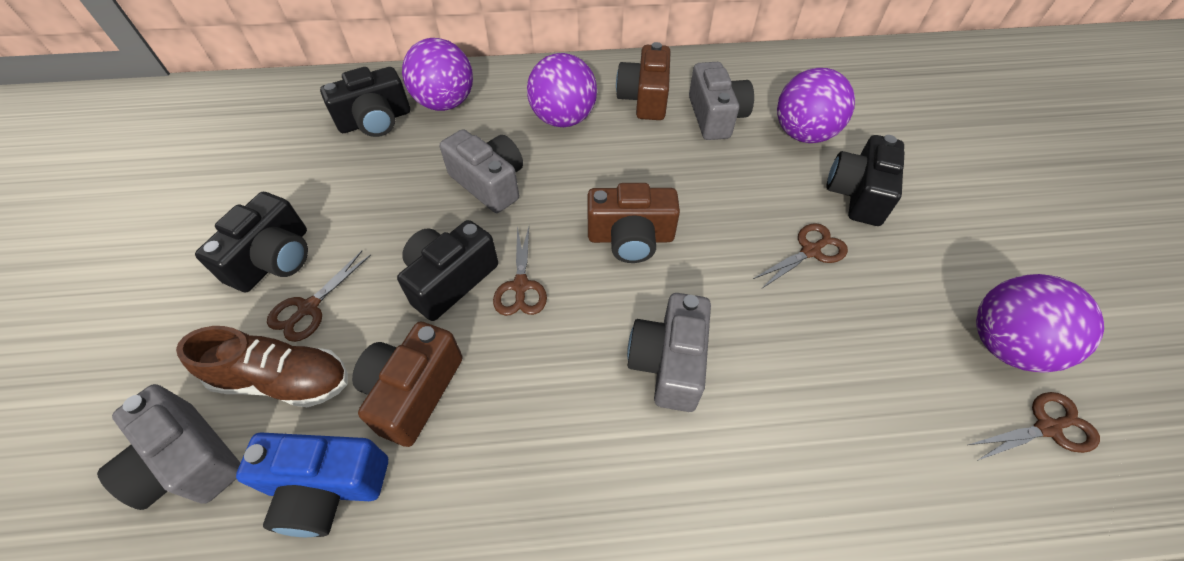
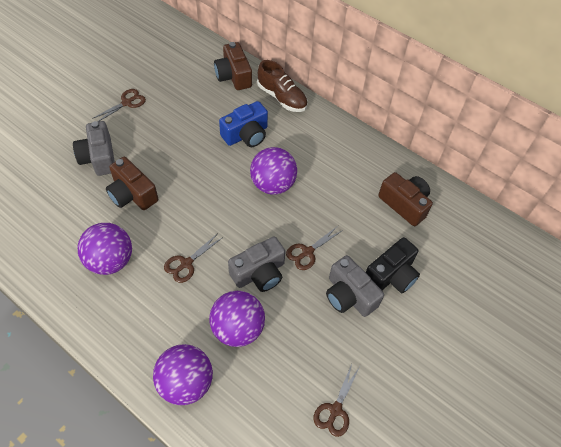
black camera: [195,192,308,292] [320,67,410,137] [397,220,498,321] [826,135,904,226] = 4 -> [366,237,420,293] = 1
grey camera: [97,384,240,510] [440,129,523,213] [627,293,711,412] [689,62,754,140] = 4 -> [73,121,115,176] [228,237,286,292] [326,255,384,317] = 3

